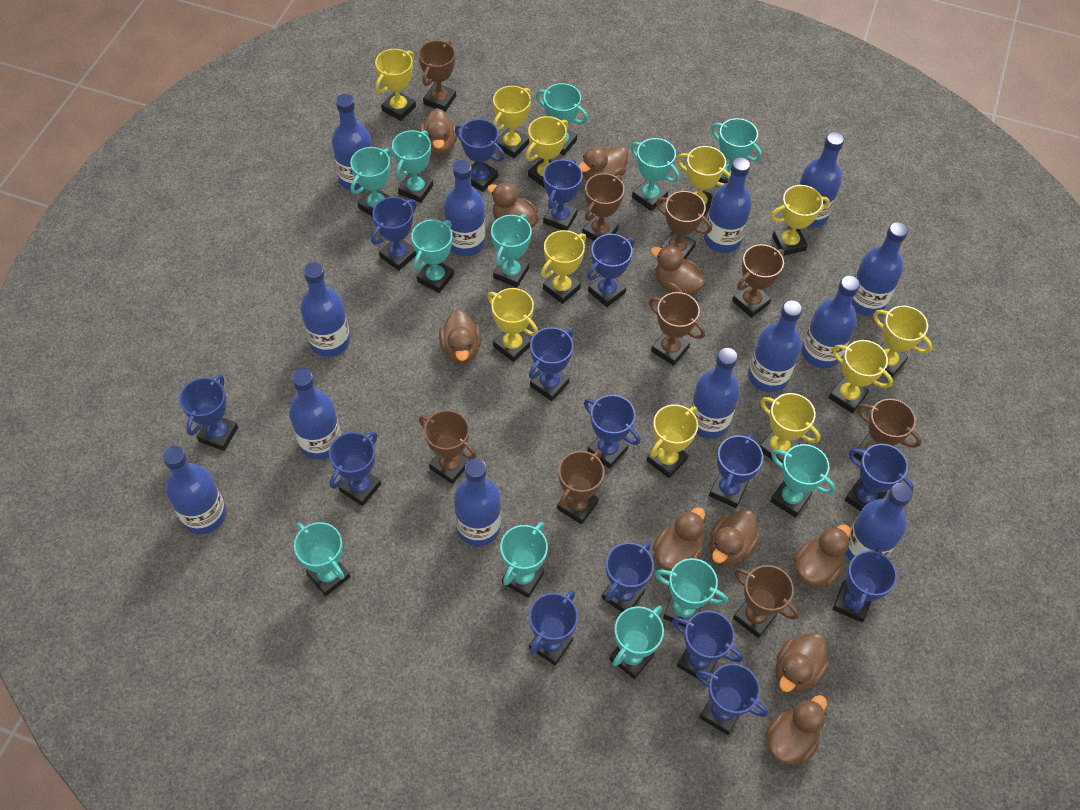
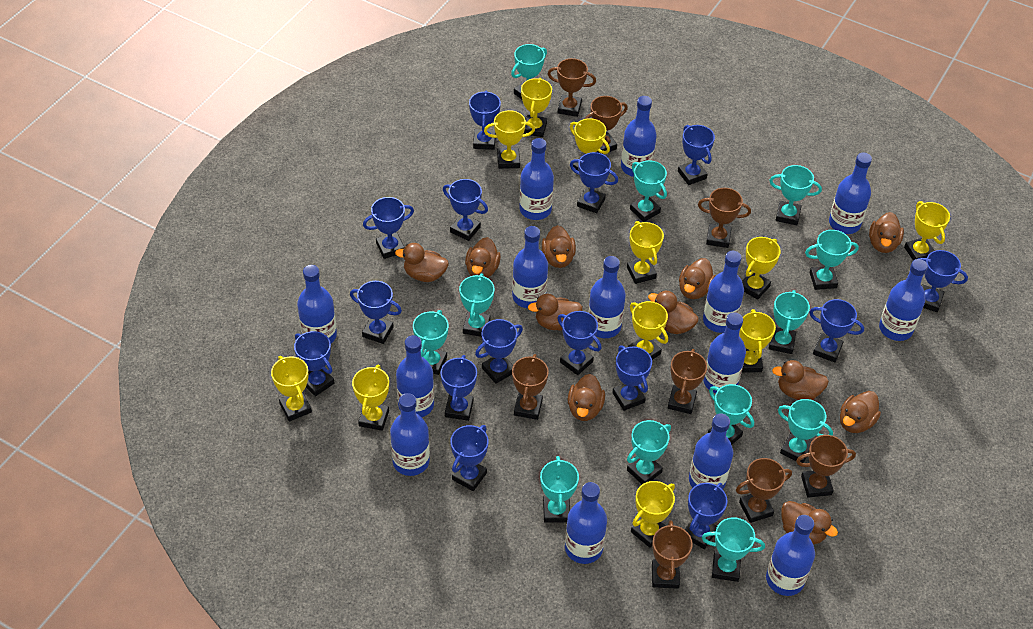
blue bottle: [162,446,226,534] [289,368,341,460] [300,262,350,357] [332,94,372,191] [444,160,485,256] [454,458,501,546] [690,347,740,439] [704,157,752,253] [748,300,802,392] [799,132,844,228] [801,275,860,368] [846,483,913,561] [851,222,908,316] = 13 -> [297,265,337,343] [390,393,430,476] [396,335,434,417] [512,226,548,308] [519,138,554,220] [565,482,607,564] [588,256,626,338] [621,96,657,177] [689,413,733,490] [703,251,744,333] [703,312,746,394] [766,515,815,596] [829,153,872,234] [879,259,928,341] = 14
brown duck: [420,108,457,156] [439,309,481,364] [487,182,539,229] [578,146,628,181] [651,245,706,295] [652,507,705,571] [709,510,760,566] [765,695,827,765] [775,633,829,692] [793,524,851,587] = 10 -> [395,243,449,282] [465,237,501,278] [528,294,583,331] [542,225,576,268] [568,374,605,421] [648,291,699,334] [679,258,715,299] [772,360,829,400] [781,501,838,544] [840,391,881,433] [869,212,904,253] = 11
brown trophy: [418,40,456,112] [419,410,477,484] [557,450,604,524] [582,173,625,241] [649,292,705,366] [656,191,712,259] [732,244,784,318] [733,565,799,638] [853,399,921,461] = 9 -> [512,354,549,420] [548,58,596,117] [585,96,628,154] [652,520,693,589] [668,349,707,414] [698,188,751,248] [736,458,792,523] [796,435,856,498] = 8

